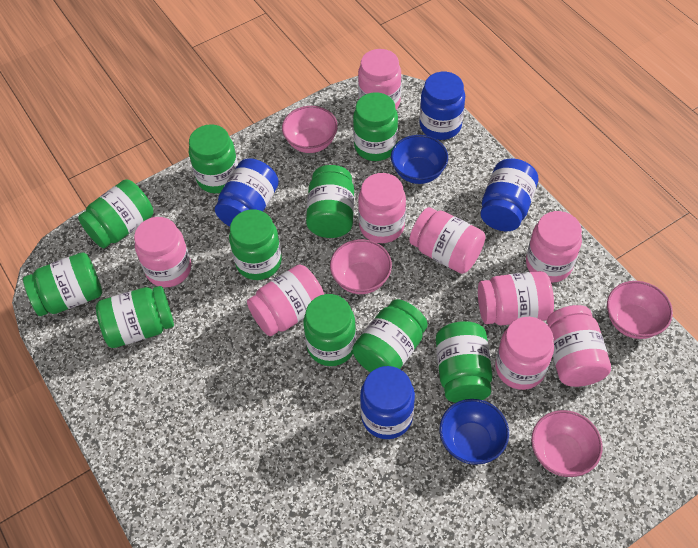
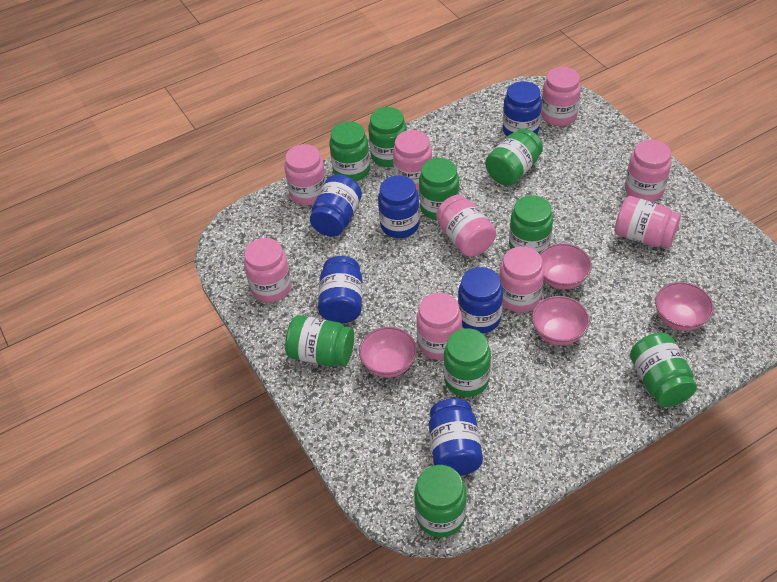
blue bowl: [391,135,448,184] [439,399,509,465] = 2 -> none = 0
blue jar: [215,159,279,226] [360,366,415,439] [420,72,465,140] [481,159,538,231] = 4 -> [310,174,362,237] [318,256,362,323] [378,175,420,238] [429,398,483,476] [458,267,503,334] [502,81,542,137] = 6
green jar: [23,252,102,316] [78,179,153,248] [96,286,174,348] [189,124,238,193] [229,209,282,280] [303,294,356,366] [306,165,354,238] [352,299,428,372] [353,92,398,161] [436,321,493,403] = 10 -> [285,315,354,366] [329,121,370,181] [368,107,407,167] [414,465,467,538] [419,158,460,220] [444,328,491,397] [485,128,543,186] [509,195,553,254] [630,333,697,407] = 9

